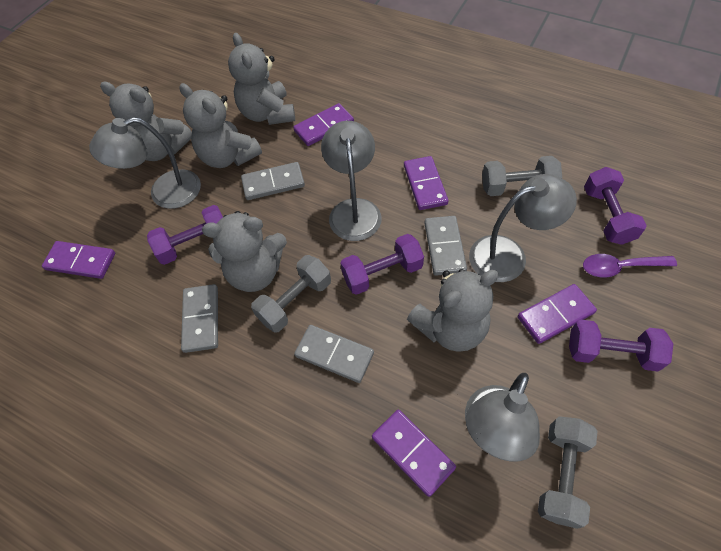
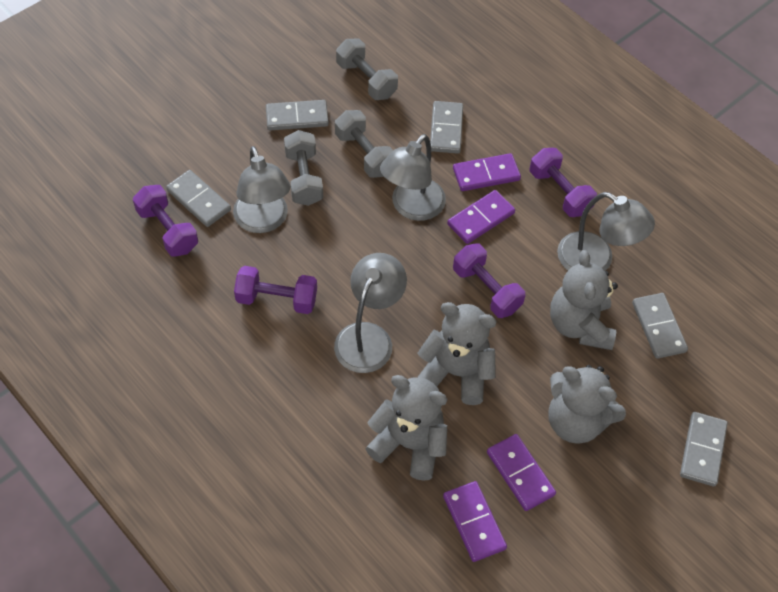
grey domino: [181,284,218,353] [241,162,305,200] [294,325,374,383] [424,216,467,276] = 4 -> [166,170,231,227] [266,100,329,130] [430,101,463,154] [632,293,688,359] [680,412,728,486] = 5
grey teddy bear: [100,82,192,161] [179,83,262,168] [202,211,287,292] [228,33,295,125] [407,269,499,352] = 5 -> [365,375,447,480] [417,302,497,405] [549,365,626,444] [550,250,618,350] = 4
purple domino: [42,241,115,279] [293,103,354,146] [372,409,456,497] [404,156,449,210] [518,284,597,344] = 5 -> [443,481,507,562] [447,190,515,244] [453,153,521,191] [487,434,556,511] = 4
purple spoon: [583,254,677,278] = 1 -> none = 0

